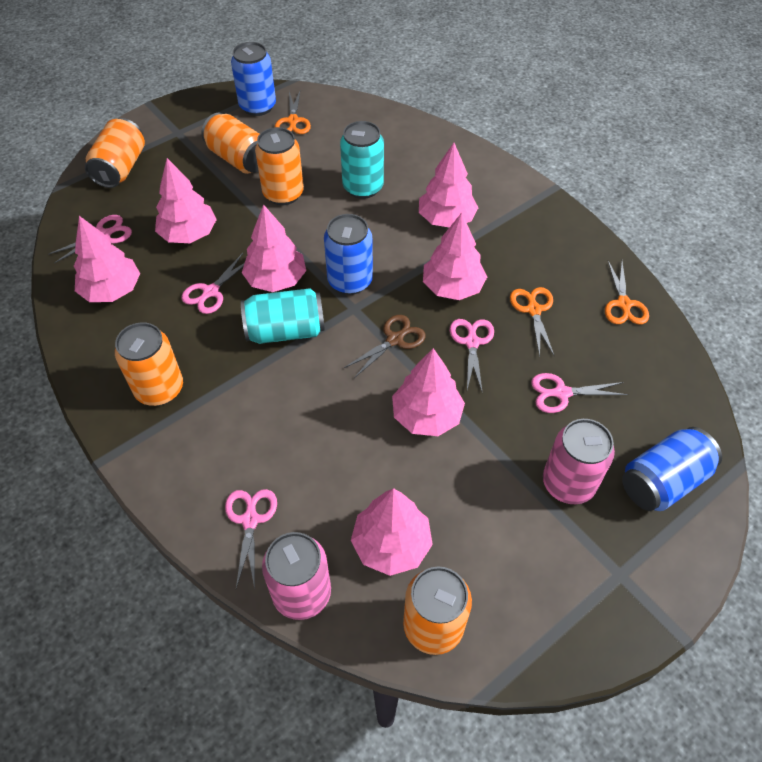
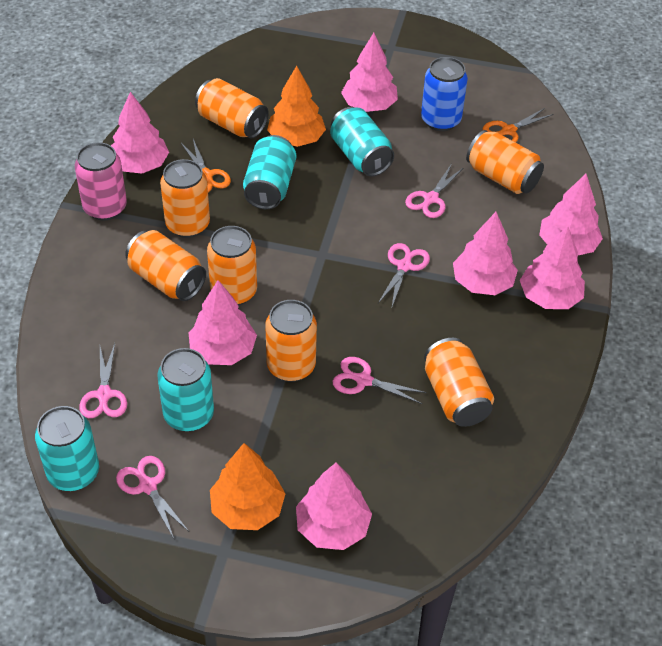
blue can: [231,42,276,116] [324,214,373,295] [622,427,722,511] = 3 -> [421,57,468,131] = 1
brown scissors: [344,315,426,378] = 1 -> none = 0
orange can: [85,118,145,188] [115,322,183,406] [201,113,259,174] [255,127,304,205] [403,567,472,655] = 5 -> [125,230,206,301] [160,159,210,238] [195,78,269,139] [207,226,257,305] [266,300,317,382] [424,338,494,427] [466,130,544,194] = 7
orange scissors: [275,91,311,134] [510,287,555,357] [605,261,649,324] = 3 -> [181,139,231,192] [483,108,553,143] = 2
orange tree: none = 0 -> [210,443,286,530] [267,66,326,147] = 2
pink can: [262,532,331,620] [543,419,615,504] = 2 -> [75,142,127,221] = 1
turquoise can: [241,288,325,344] [340,121,384,199] = 2 -> [35,406,99,491] [157,348,214,432] [243,135,296,209] [330,107,394,176] = 4

